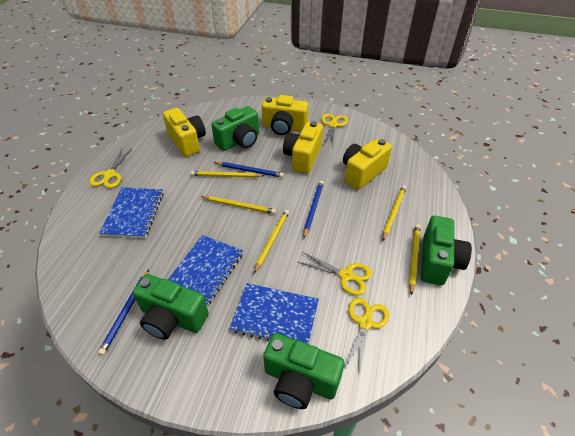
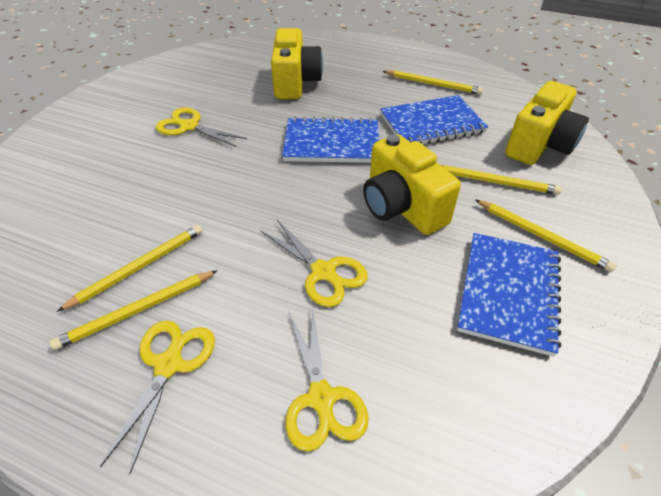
blue pencil: [98,269,149,355] [214,162,284,178] [304,180,324,238] = 3 -> none = 0
green camera: [133,274,209,340] [211,106,259,151] [263,333,344,409] [421,216,472,285] = 4 -> none = 0
yellow camera: [163,108,206,157] [262,95,309,135] [283,121,323,174] [343,138,392,190] = 4 -> [271,28,323,99] [363,134,461,235] [505,81,589,165] = 3

